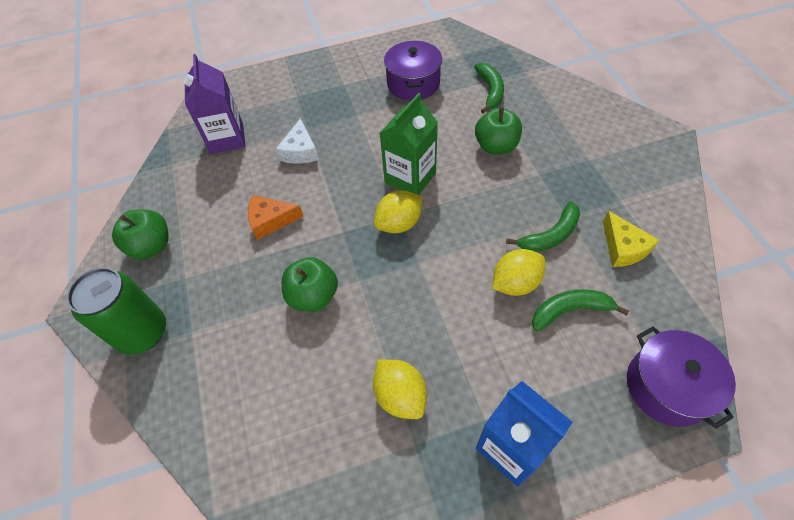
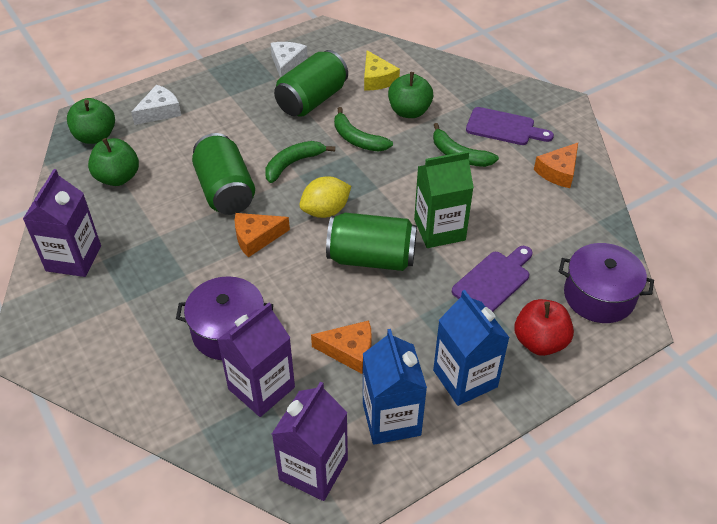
blue carton: [476,381,573,487] = 1 -> [363,329,427,445] [433,290,510,406] = 2
green can: [67,267,166,355] = 1 -> [192,133,255,215] [274,50,348,117] [326,213,417,271] = 3
orange cheese: [248,195,304,240] = 1 -> [235,213,290,257] [311,320,372,374] [534,143,578,188] = 3
purple carton: [184,54,245,154] = 1 -> [23,169,101,277] [217,303,295,417] [272,381,348,501] = 3
purple cutting board: none = 0 -> [452,246,532,312] [466,107,554,145] = 2
red apple: none = 0 -> [514,299,574,356] = 1
white cheese: [276,118,319,164] = 1 -> [131,85,181,125] [270,42,308,78] = 2
yellow lemon: [373,359,427,419] [374,190,423,233] [492,249,545,296] = 3 -> [299,176,351,218] = 1

